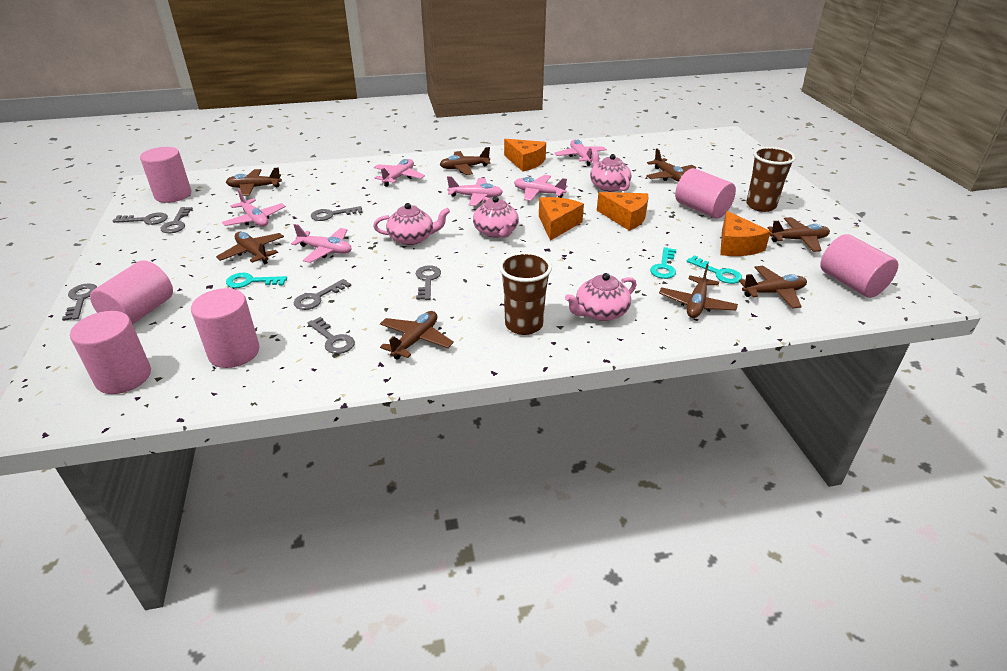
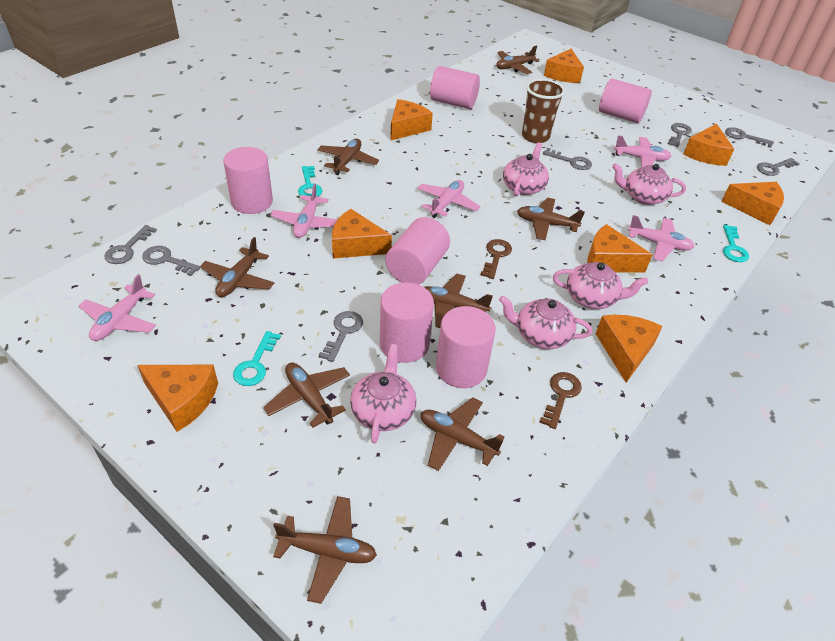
brown cup: [499,252,552,335] [746,147,796,212] = 2 -> [522,79,565,143] = 1
brown key: none = 0 -> [480,239,512,279] [539,372,582,429] = 2
orange cheese: [504,139,546,172] [539,197,584,241] [597,192,648,231] [720,211,771,256] = 4 -> [137,365,218,432] [332,209,392,258] [390,99,433,141] [544,49,584,83] [587,224,653,273] [596,315,663,383] [683,124,734,166] [721,182,784,225] = 8
pink plane: [222,189,286,227] [291,224,351,263] [374,159,425,187] [447,176,503,206] [514,175,568,201] [554,139,607,166] = 6 -> [79,274,156,341] [270,183,338,238] [417,180,480,218] [614,135,671,167] [628,215,695,261] = 5
pink teapot: [373,203,450,245] [473,196,519,238] [565,273,637,321] [590,148,631,192] = 4 -> [350,344,416,443] [499,296,592,349] [503,142,549,197] [553,262,648,309] [612,163,686,205] = 5

